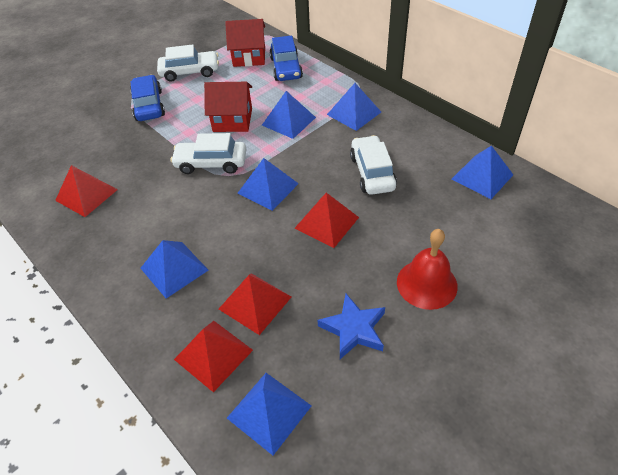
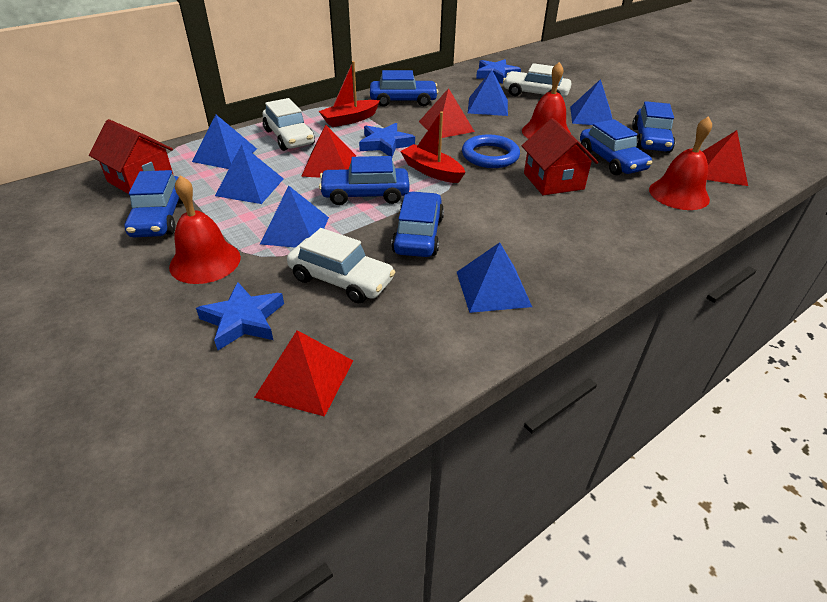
blue car: [130,75,165,121] [269,35,303,81] = 2 -> [125,170,183,237] [319,156,410,205] [370,70,439,107] [391,191,444,257] [580,119,652,175] [632,101,675,153] = 6
blue ring: none = 0 -> [462,134,520,168] = 1
blue star: [317,294,385,359] = 1 -> [196,282,284,350] [359,123,415,157] [476,59,521,84] = 3
red bell: [397,229,458,310] = 1 -> [169,175,241,284] [522,62,571,139] [649,116,712,210] = 3
red boat: none = 0 -> [319,61,380,127] [400,111,466,183] = 2

